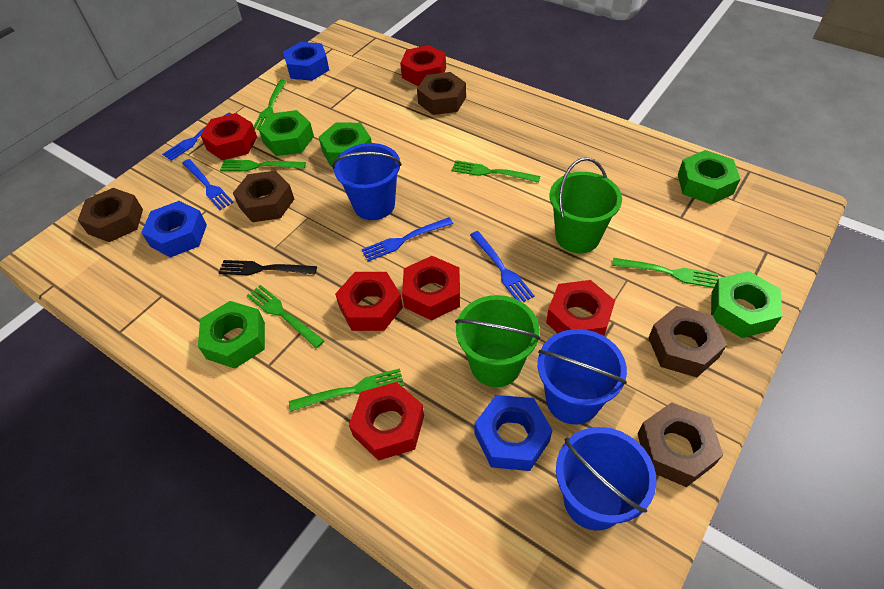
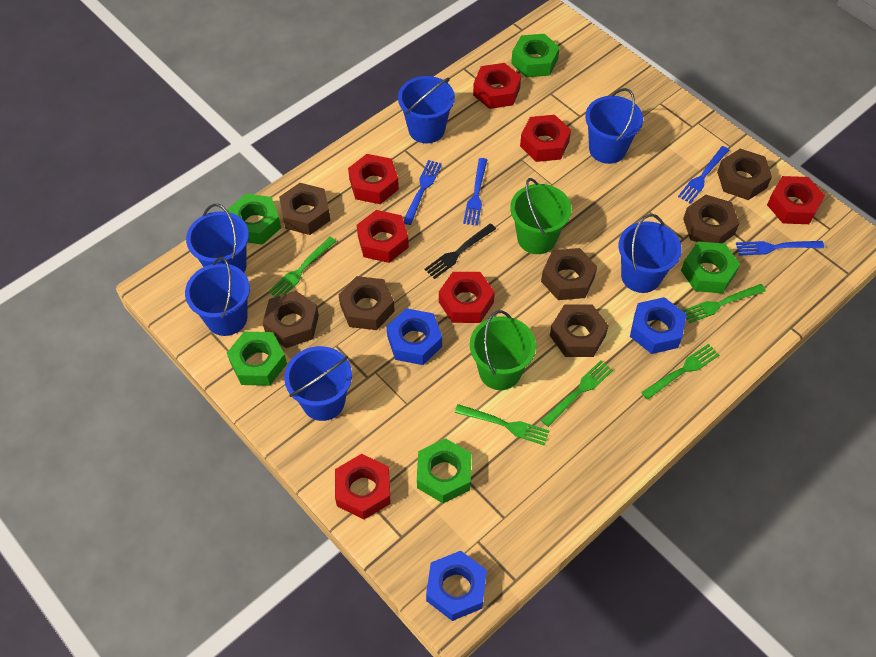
blue bucket: [332,143,402,220] [538,329,627,425] [556,427,657,531] = 3 -> [185,257,250,336] [186,204,249,272] [284,346,352,421] [398,76,455,143] [585,88,643,164] [618,214,682,293] = 6
brown nut: [78,188,143,242] [233,170,294,222] [417,72,466,115] [638,402,723,487] [648,306,727,377] = 5 -> [263,290,319,348] [279,183,330,235] [338,276,395,330] [541,248,597,300] [550,304,609,357] [683,195,739,243] [717,149,772,200] = 7
green fork: [220,160,306,171] [247,285,324,348] [254,80,287,130] [289,368,404,412] [451,160,540,183] [612,258,718,288] = 6 -> [268,237,336,297] [455,404,549,446] [541,360,613,427] [641,344,719,400] [682,284,766,323] = 5
red nut: [200,113,257,160] [335,272,403,331] [349,382,424,461] [400,45,446,86] [402,256,460,321] [546,280,615,336] = 6 -> [335,454,390,520] [348,154,399,204] [357,210,409,263] [439,272,495,323] [473,63,521,109] [520,115,571,162] [767,176,825,224] = 7

